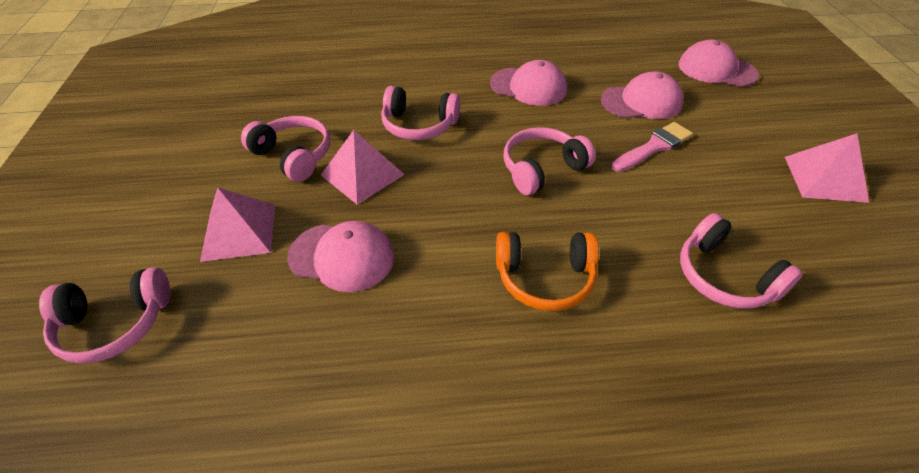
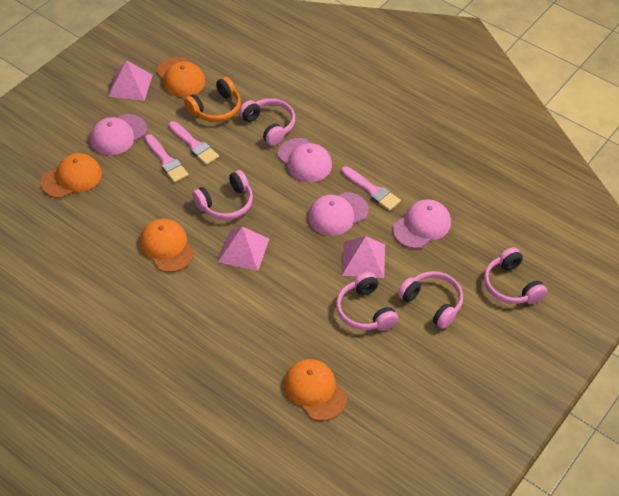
orange cap: none = 0 -> [41,153,102,198] [140,219,194,272] [157,57,205,97] [284,359,347,421] = 4
pink brush: [611,122,693,172] = 1 -> [145,134,189,183] [168,121,219,165] [342,166,401,211] = 3

